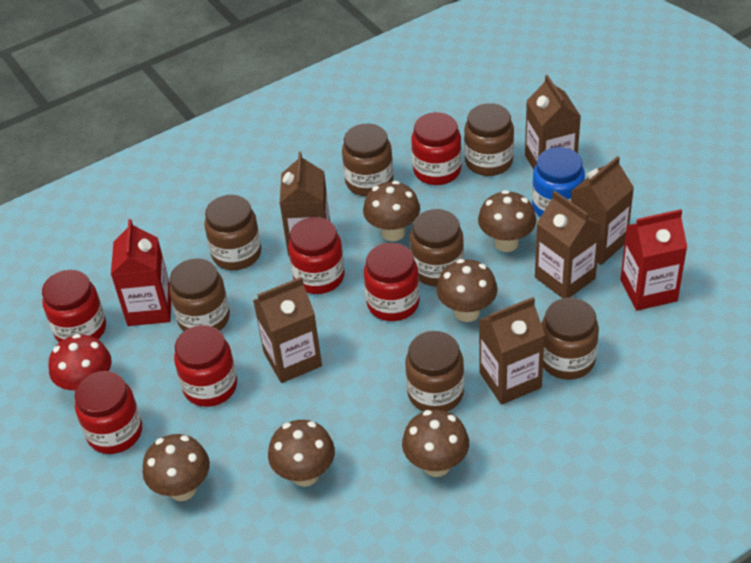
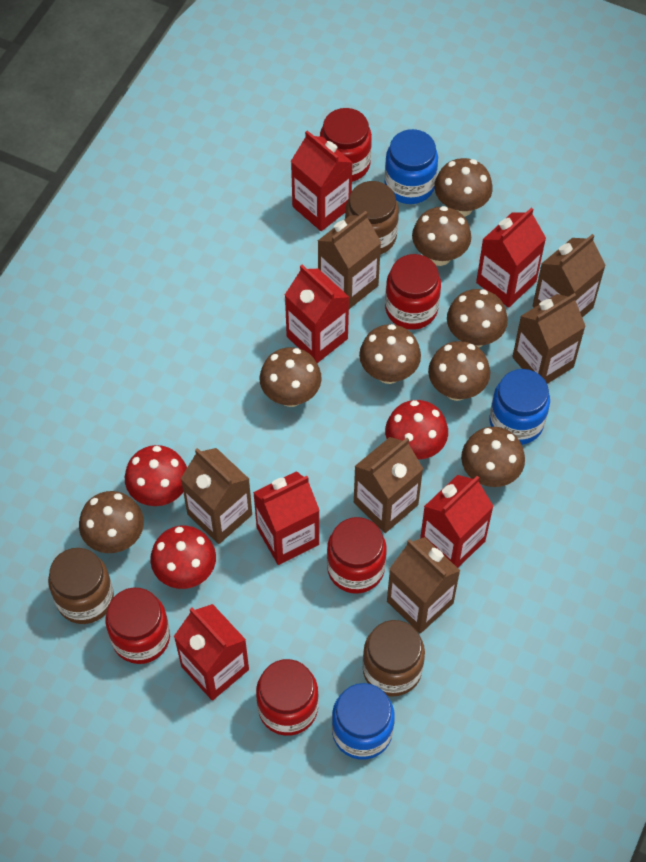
blue jar: [532,147,585,217] = 1 -> [332,683,395,760] [385,129,438,204] [489,369,550,445] = 3
brown jar: [169,258,230,331] [204,195,261,270] [342,123,394,196] [405,331,464,412] [410,209,464,286] [464,103,514,176] [541,298,599,380] = 7 -> [48,548,114,624] [345,181,399,255] [362,620,425,697] = 3
brown mushroom: [142,434,210,501] [268,420,335,487] [363,181,420,241] [402,410,469,477] [436,259,498,322] [478,190,536,252] = 6 -> [79,491,144,553] [260,347,322,407] [359,324,421,384] [412,206,471,266] [428,341,490,401] [434,158,493,217] [447,289,508,348] [461,427,525,487] = 8
red carton: [111,219,171,326] [620,209,687,311] = 2 -> [174,604,249,701] [253,471,319,565] [285,265,349,363] [291,130,353,231] [420,475,494,568] [476,208,546,308] = 6
red jar: [42,270,106,342] [75,371,142,454] [174,325,237,407] [288,217,345,294] [364,243,420,321] [411,112,462,185] = 6 -> [106,588,170,664] [256,659,319,736] [320,108,372,182] [327,517,387,594] [385,254,441,330] = 5
red mushroom: [49,334,111,390] = 1 -> [125,445,187,506] [150,526,216,589] [385,400,448,460] = 3

